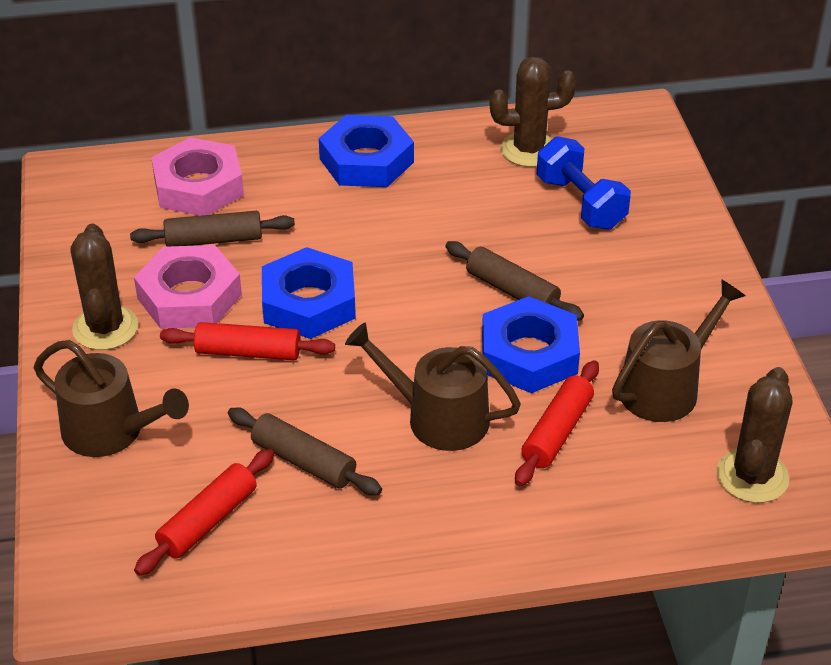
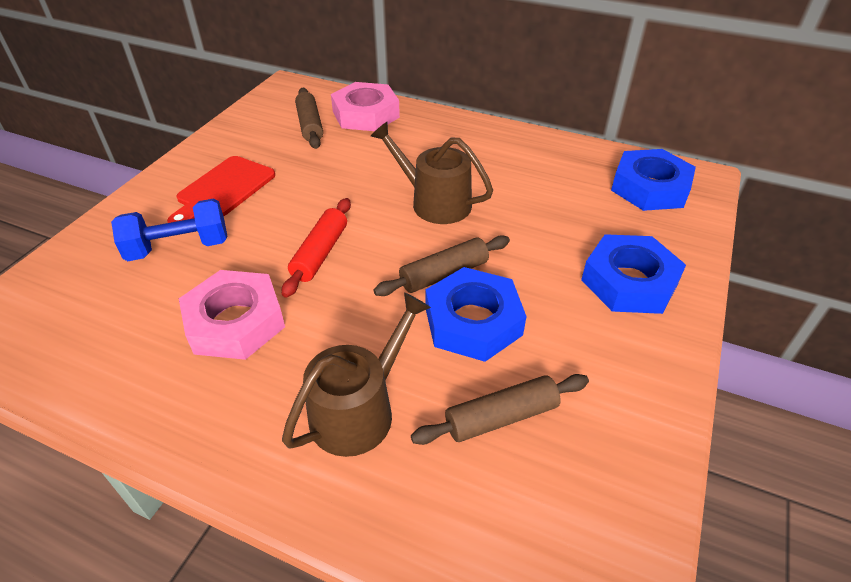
brown cactus: [70,224,138,350] [490,57,576,167] [717,367,792,503] = 3 -> none = 0
brown watering can: [34,340,189,457] [345,323,521,451] [612,279,745,422] = 3 -> [282,292,431,457] [371,122,493,224] = 2
red cutting board: none = 0 -> [167,156,275,223] = 1
red rolling pin: [134,449,274,576] [160,322,335,360] [515,360,599,486] = 3 -> [282,198,351,298] = 1

